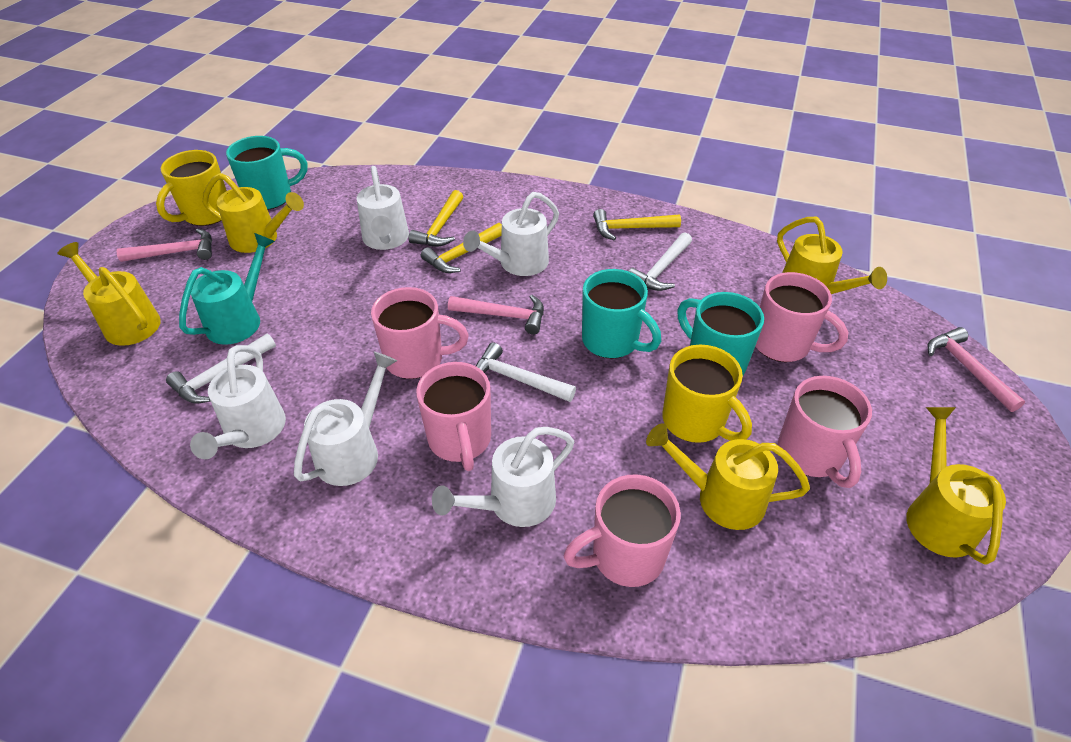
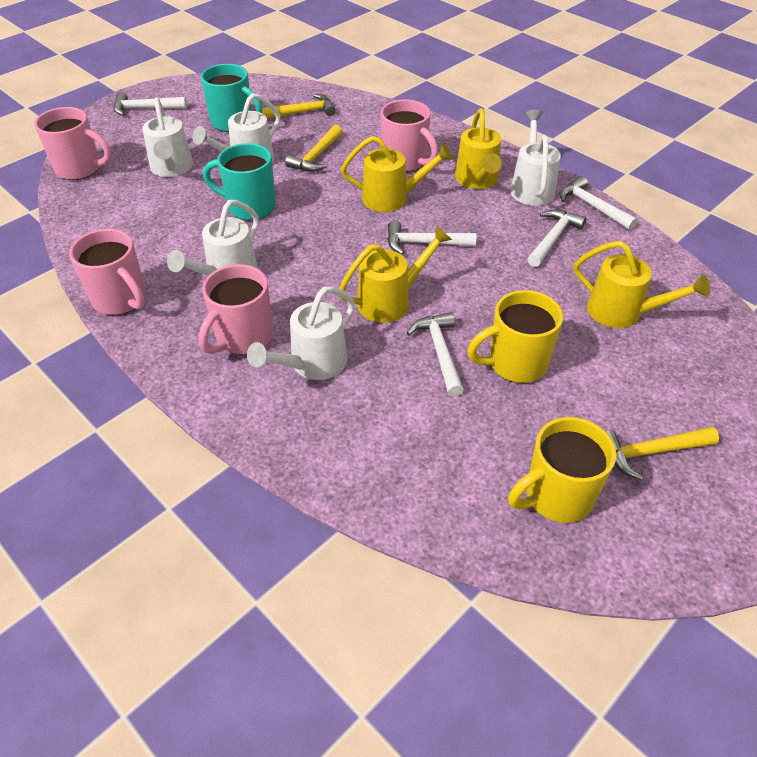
pink hammer: [116,229,212,262] [448,295,544,335] [927,327,1025,412] = 3 -> none = 0
pink mug: [371,287,469,379] [416,362,491,471] [563,475,681,587] [756,272,848,362] [778,376,872,488] = 5 -> [34,107,112,180] [69,229,146,315] [198,264,273,354] [381,100,438,172] = 4
turquoise mug: [226,136,308,210] [582,269,661,358] [677,292,764,375] = 3 -> [201,64,262,132] [203,143,276,220] = 2
turquoise watering can: [179,233,275,345] = 1 -> none = 0
white hammer: [166,334,276,403] [476,343,576,402] [629,232,692,291] = 3 -> [114,92,187,116] [387,220,476,255] [406,312,464,397] [527,209,586,267] [559,176,637,230] = 5
yellow watering can: [57,242,161,346] [203,173,304,253] [646,423,810,530] [777,217,887,294] [906,407,1006,564] = 5 -> [339,225,452,323] [341,136,453,212] [455,108,502,189] [574,241,710,328] = 4

